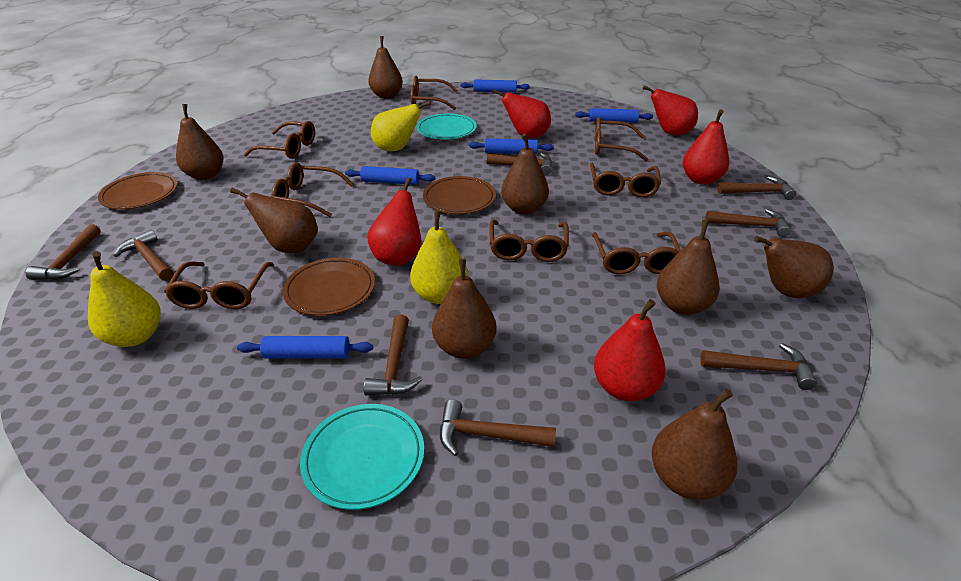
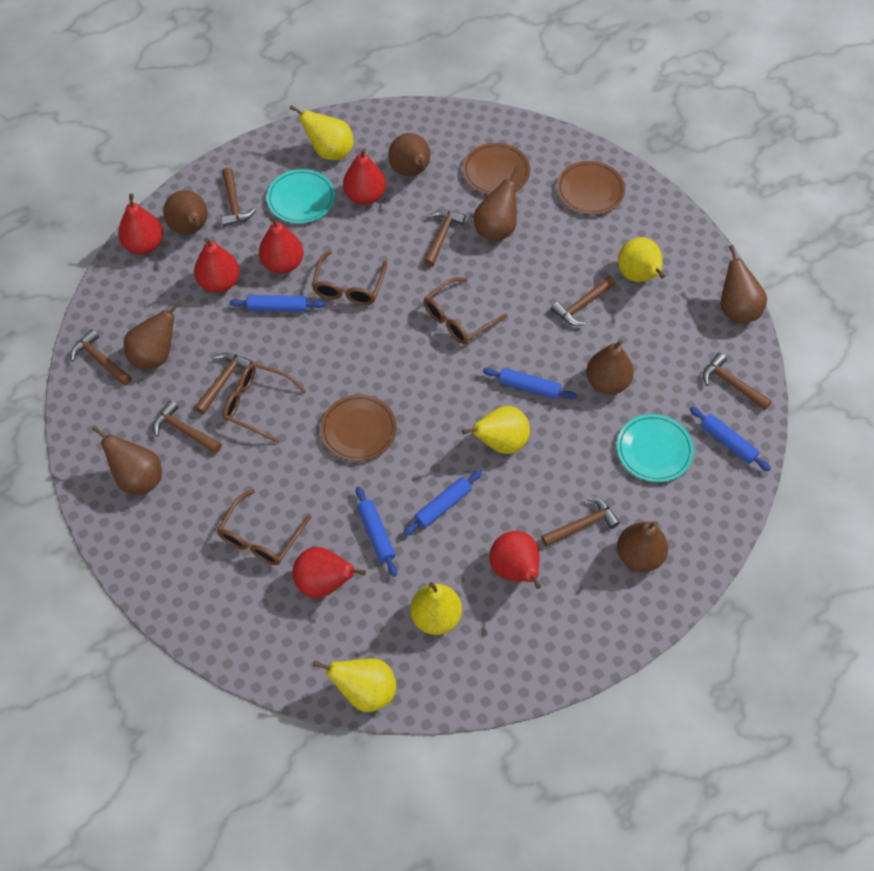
brown glasses: [164,262,274,309] [244,121,315,159] [272,163,354,217] [411,76,458,110] [489,220,569,262] [590,163,661,197] [592,232,681,274] [595,117,648,162] = 8 -> [217,489,311,565] [223,363,306,443] [312,251,387,305] [424,277,507,344] = 4
red pear: [367,177,422,266] [492,89,551,138] [594,299,666,401] [643,85,698,135] [683,109,729,185] = 5 -> [118,194,163,254] [194,238,240,293] [259,215,303,274] [292,547,366,598] [343,148,386,205] [490,531,541,589] = 6
yellow pear: [88,251,161,347] [371,101,431,151] [410,210,468,304] = 3 -> [289,105,353,160] [313,658,396,712] [410,582,462,635] [462,406,530,454] [618,237,665,282] = 5

